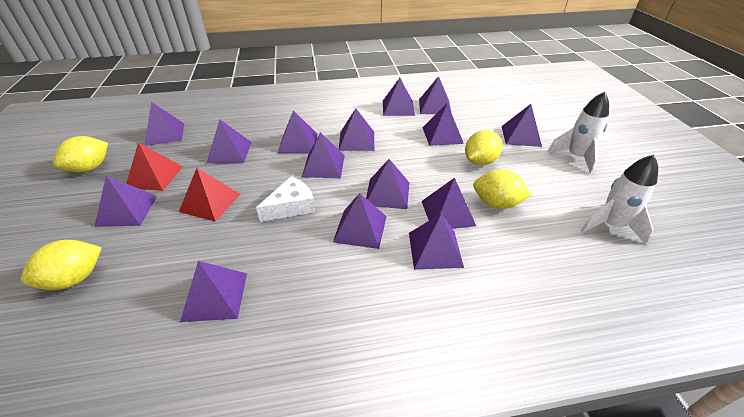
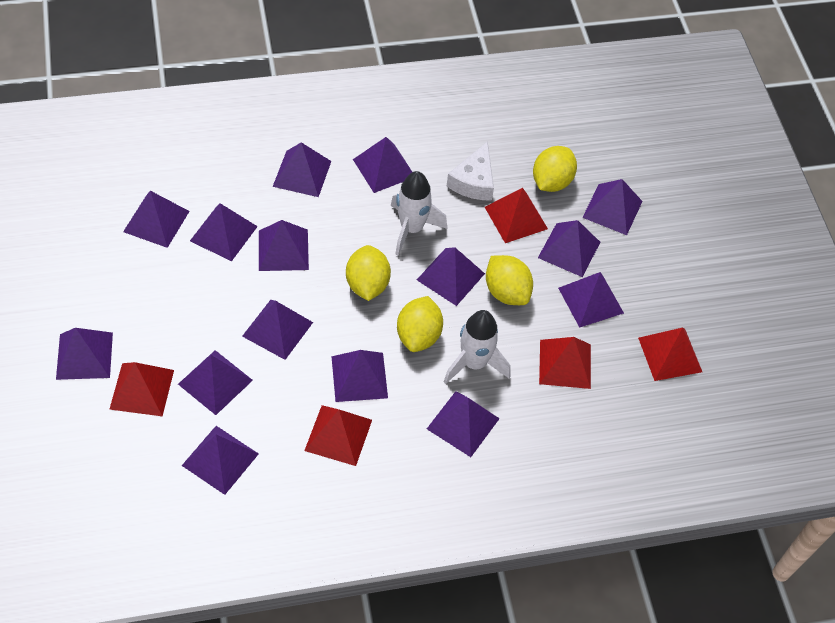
red pyramid: [126,142,183,191] [179,168,240,222] = 2 -> [109,362,174,416] [304,405,372,466] [485,188,548,243] [539,337,591,389] [638,328,702,381] = 5

